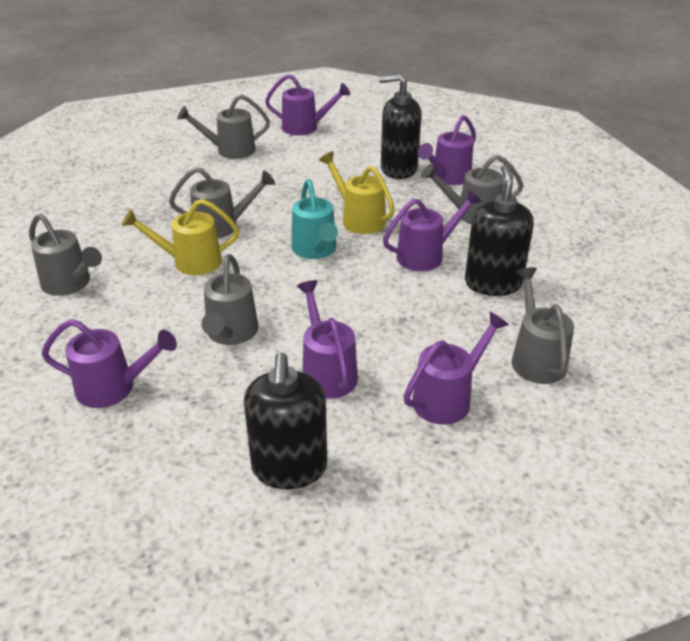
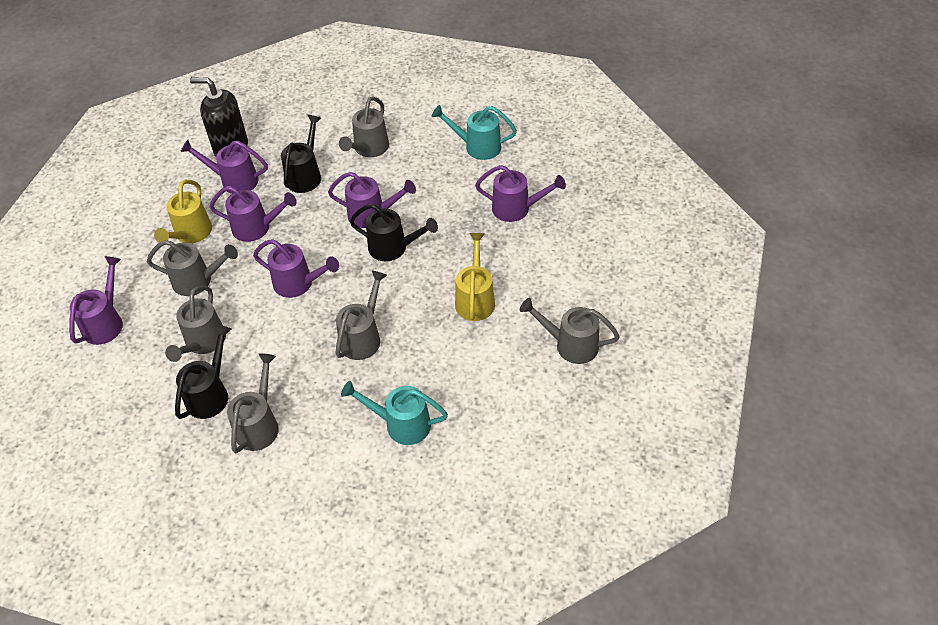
black soap dispenser: [244,352,327,489] [379,74,422,179] [465,164,534,296] = 3 -> [190,77,248,157] = 1
black watering can: none = 0 -> [175,325,231,419] [281,115,321,193] [350,204,438,261] = 3
turquoise watering can: [291,179,338,259] = 1 -> [341,381,448,445] [432,105,517,160] = 2

